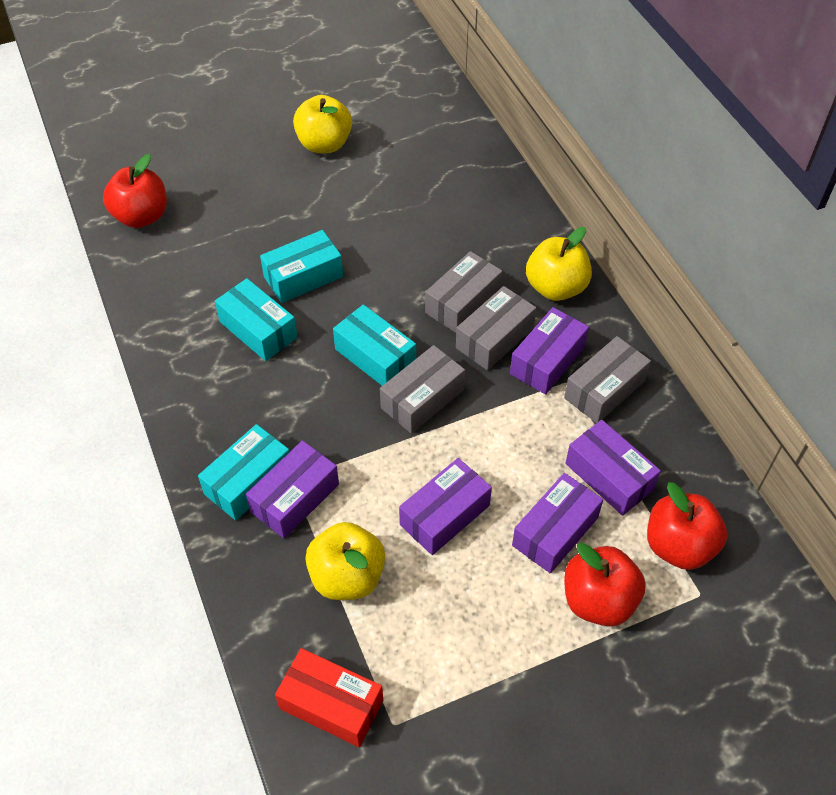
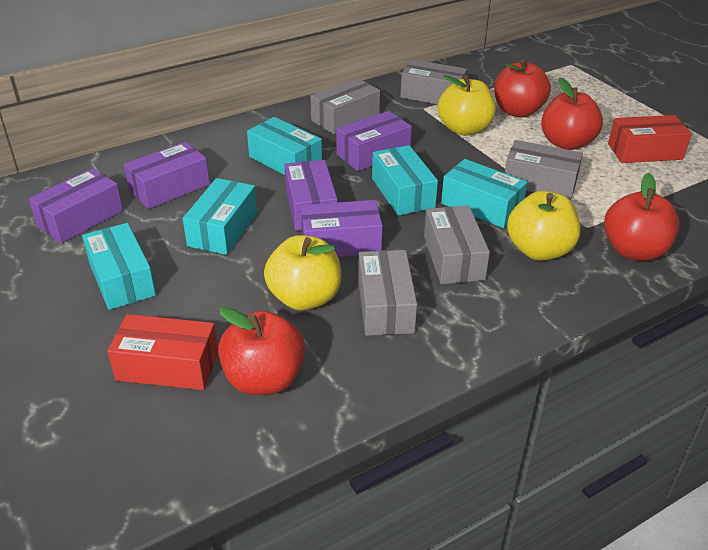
grey box: [380,345,465,434] [425,251,503,333] [456,286,536,371] [564,336,651,423] = 4 -> [310,78,380,134] [358,250,417,336] [400,59,467,104] [424,205,490,284] [504,140,583,200] = 5
red apple: [103,154,167,228] [564,543,646,626] [647,482,727,570] = 3 -> [218,307,306,395] [494,59,551,117] [541,77,603,150] [604,173,679,261] = 4
red box: [275,648,383,747] = 1 -> [107,314,218,390] [608,115,692,163] = 2
turquoise box: [198,424,290,521] [215,278,298,361] [260,230,343,303] [333,304,416,386] = 4 -> [82,223,156,310] [183,178,257,255] [247,117,322,175] [372,145,438,216] [441,159,527,228] = 5

